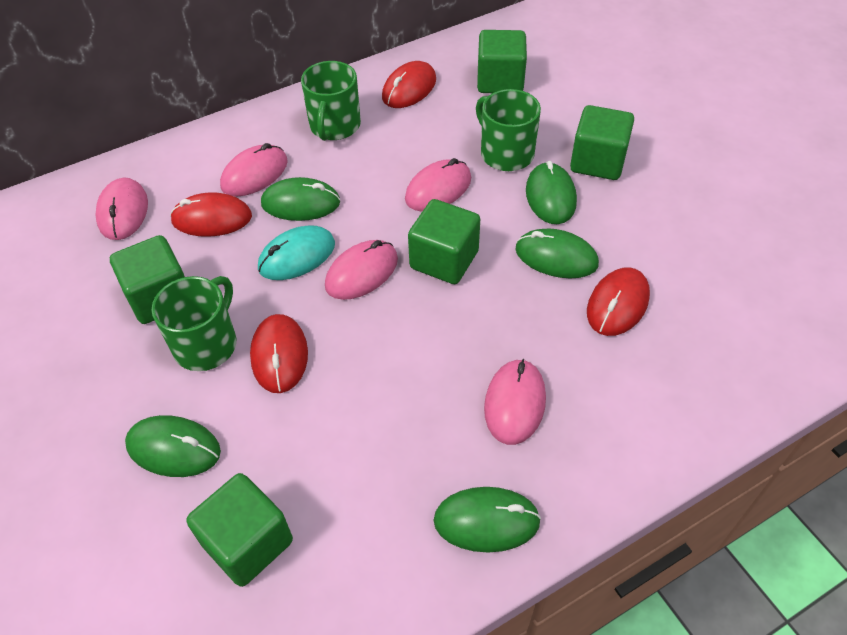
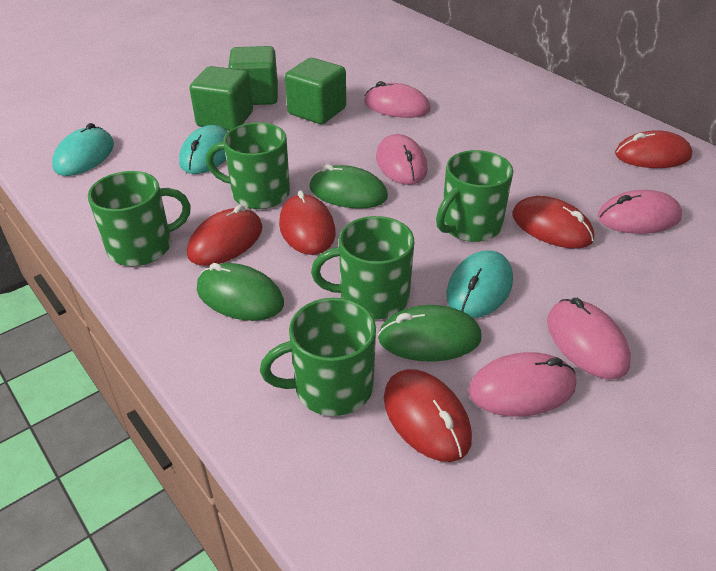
green cube: [110,235,185,324] [186,473,293,587] [408,199,480,284] [477,30,527,93] [570,105,634,180] = 5 -> [190,66,253,131] [228,46,278,105] [285,58,346,124] = 3
green mouse: [125,415,221,477] [261,177,340,221] [434,487,541,553] [515,228,599,278] [526,161,577,224] = 5 -> [197,263,284,321] [309,164,388,209] [378,305,482,362] = 3
green mug: [152,276,236,371] [301,61,361,141] [476,89,541,171] = 3 -> [88,171,191,266] [206,122,290,209] [260,298,376,416] [311,216,414,319] [436,150,513,242] = 5
red mouse: [170,192,252,237] [250,314,308,393] [382,61,436,108] [587,267,650,336] = 4 -> [187,205,263,266] [279,190,335,255] [384,369,472,462] [512,196,594,249] [615,130,692,168] = 5
turquoise mouse: [258,225,335,280] = 1 -> [52,123,114,176] [179,125,228,174] [446,250,513,318] = 3

